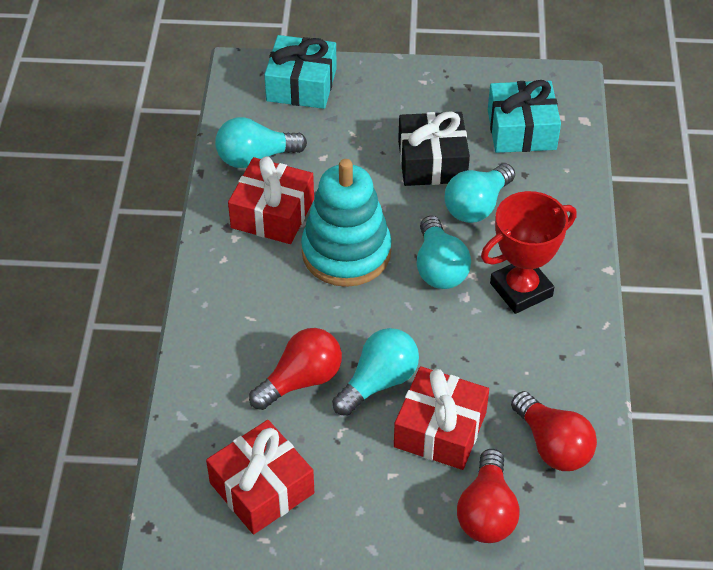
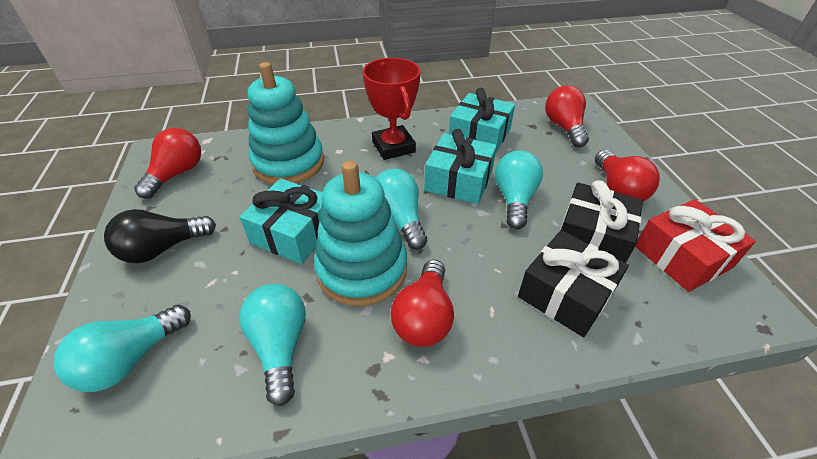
black gift: [398,111,470,186] = 1 -> [518,230,629,337] [560,180,643,263] = 2
black light bulb: none = 0 -> [104,209,216,263] = 1
red gift: [206,420,314,535] [228,156,314,244] [394,366,489,470] = 3 -> [635,199,756,292] = 1
red light bulb: [249,328,342,410] [457,449,520,543] [511,391,597,471] = 3 -> [134,128,201,199] [391,260,454,347] [545,85,589,147] [595,150,660,201] = 4
turquoise gift: [264,35,337,109] [488,80,561,153] = 2 -> [240,178,323,264] [424,129,497,204] [449,88,515,154] = 3
turquoise stacking toy: [301,159,392,287] = 1 -> [248,62,324,184] [314,161,407,306] = 2

